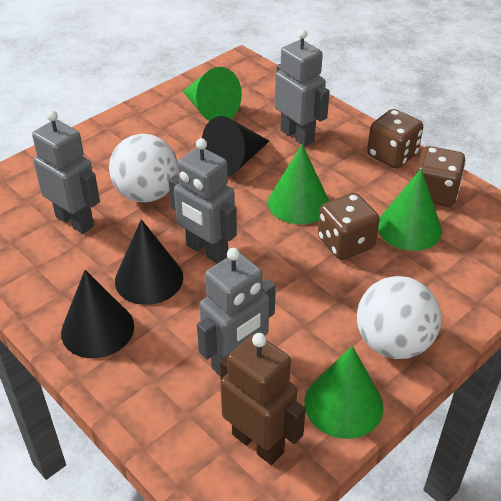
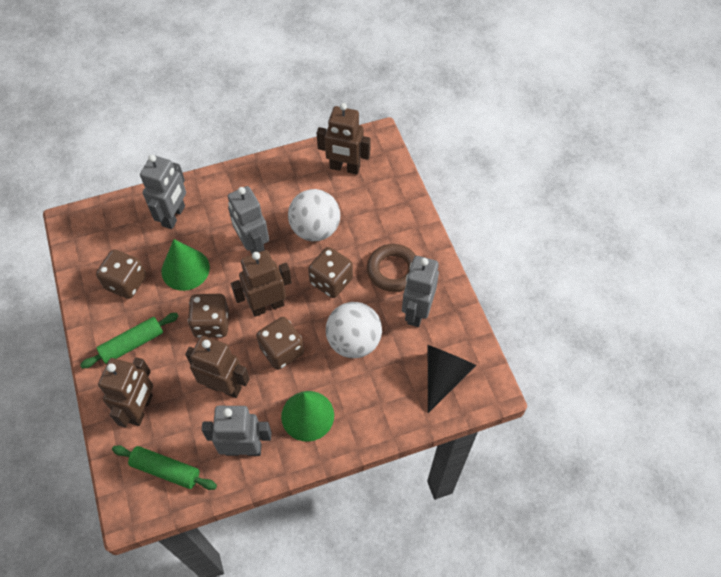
black cone: [61,270,134,358] [115,219,183,305] [202,116,269,176] = 3 -> [428,345,477,413] = 1
brown dice: [318,193,380,260] [367,109,423,169] [416,146,466,207] = 3 -> [96,249,146,299] [188,294,229,338] [256,317,304,370] [308,247,353,298] = 4
brown ring: none = 0 -> [367,244,416,292] = 1
brown robot: [220,333,306,465] = 1 -> [98,357,153,427] [185,336,250,398] [231,250,292,317] [317,103,371,175] = 4
green cone: [183,67,242,121] [268,144,329,224] [304,346,383,439] [378,169,442,251] = 4 -> [162,239,210,291] [281,391,334,442] = 2
green rolling pin: none = 0 -> [80,313,178,369] [112,445,217,490] = 2

